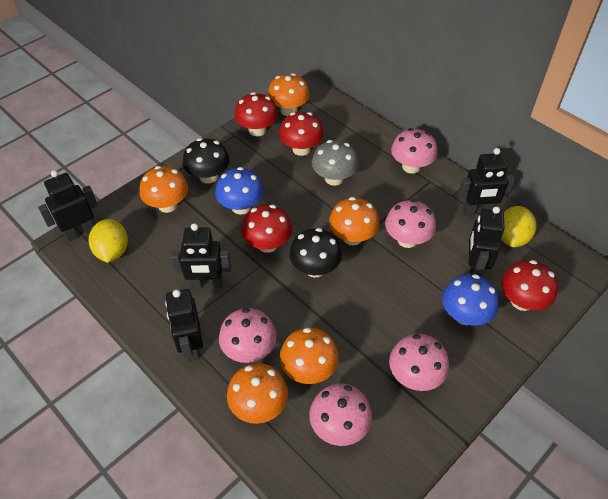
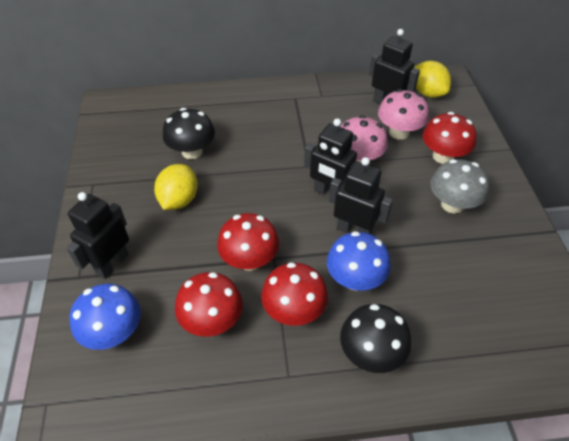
black robot: [38,170,98,241] [165,289,203,361] [171,223,231,288] [458,148,515,215] [469,206,504,277] = 5 -> [67,192,129,279] [304,118,357,195] [329,157,393,234] [369,29,420,104] = 4
orange mushroom: [139,166,188,213] [227,363,288,424] [267,73,310,116] [280,327,339,384] [329,197,379,245] = 5 -> none = 0
pink mushroom: [219,308,277,363] [309,383,372,446] [385,199,436,248] [389,334,449,391] [391,128,437,174] = 5 -> [340,115,388,162] [378,89,429,140] = 2

